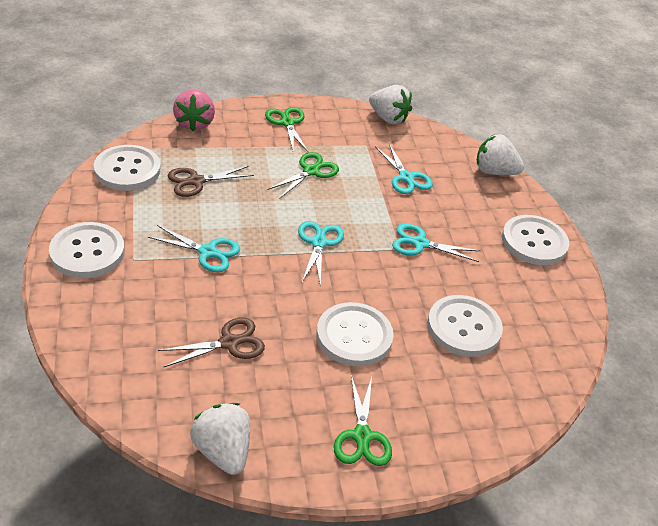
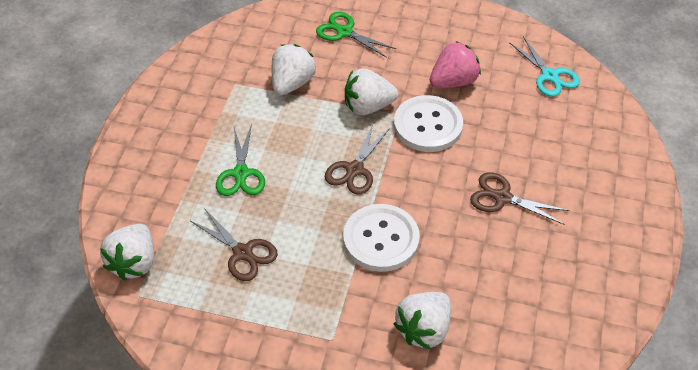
brown scissors: [158,317,265,367] [168,166,254,197] = 2 -> [191,208,278,281] [325,125,390,194] [470,172,569,225] = 3
green scissors: [265,107,309,153] [267,152,339,198] [334,375,392,466] = 3 -> [216,124,265,196] [316,12,396,58] = 2
turquoise scissors: [148,225,240,272] [298,221,344,286] [375,144,433,194] [392,223,480,262] = 4 -> [509,36,580,97] = 1
white button: [49,222,125,278] [94,145,161,191] [317,302,393,367] [427,295,503,357] [502,215,569,265] = 5 -> [343,204,420,272] [394,95,463,152] = 2
white strawberry: [191,403,250,475] [369,85,412,124] [477,134,524,175] = 3 -> [100,224,154,280] [272,44,316,95] [345,69,398,115] [394,292,451,350] = 4

